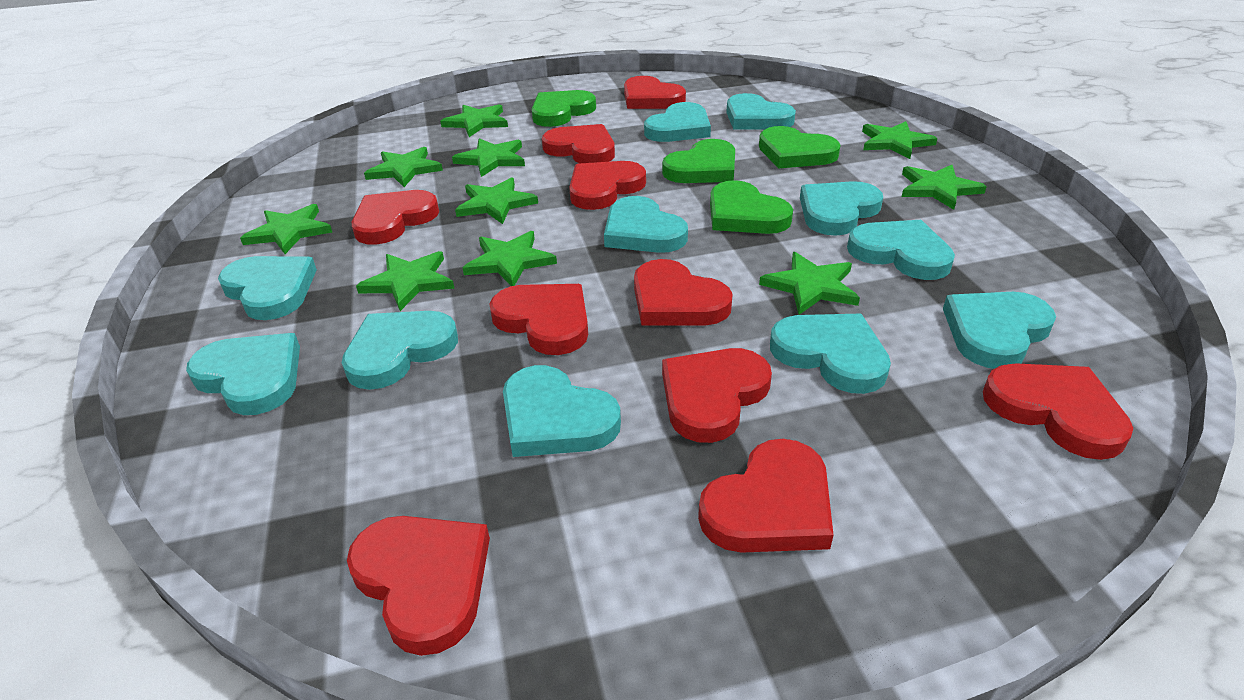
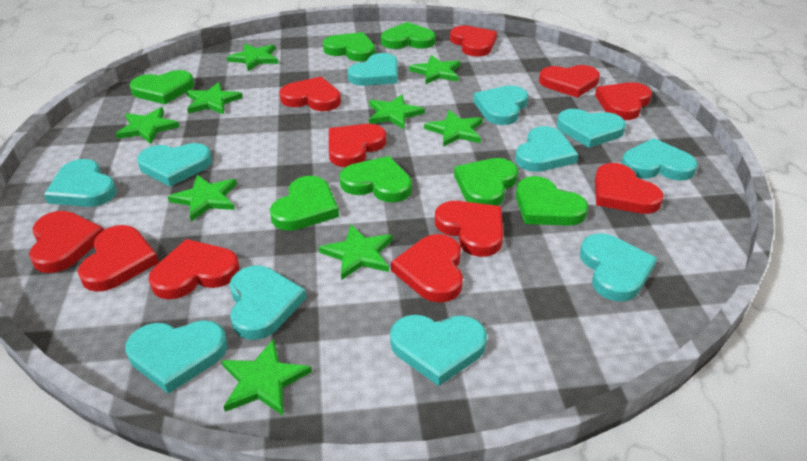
green heart: [532,90,596,127] [662,139,735,183] [710,180,793,234] [759,126,841,169] = 4 -> [130,70,194,104] [270,176,339,231] [323,32,376,62] [339,156,412,202] [381,22,436,49] [454,158,518,206] [516,176,588,226] = 7
green star: [240,204,332,254] [356,251,455,311] [364,147,443,187] [440,104,508,137] [452,138,525,177] [455,177,538,224] [463,231,557,286] [759,252,860,315] [862,121,937,159] [902,165,987,210] = 10 -> [116,107,180,144] [168,175,237,221] [186,82,243,115] [222,339,312,416] [227,44,278,71] [319,225,393,280] [369,95,425,129] [409,55,461,85] [424,110,483,147] = 9
red heart: [347,516,490,656] [352,190,439,245] [489,284,588,355] [542,124,615,163] [569,161,646,210] [624,76,686,109] [634,259,733,325] [662,348,772,443] [698,439,833,553] [983,363,1133,460] = 10 -> [29,211,104,273] [78,225,159,292] [149,239,240,299] [279,77,341,111] [329,124,386,167] [391,234,463,303] [435,201,503,257] [450,25,497,57] [539,65,600,98] [595,82,652,120] [595,163,664,214] = 11

